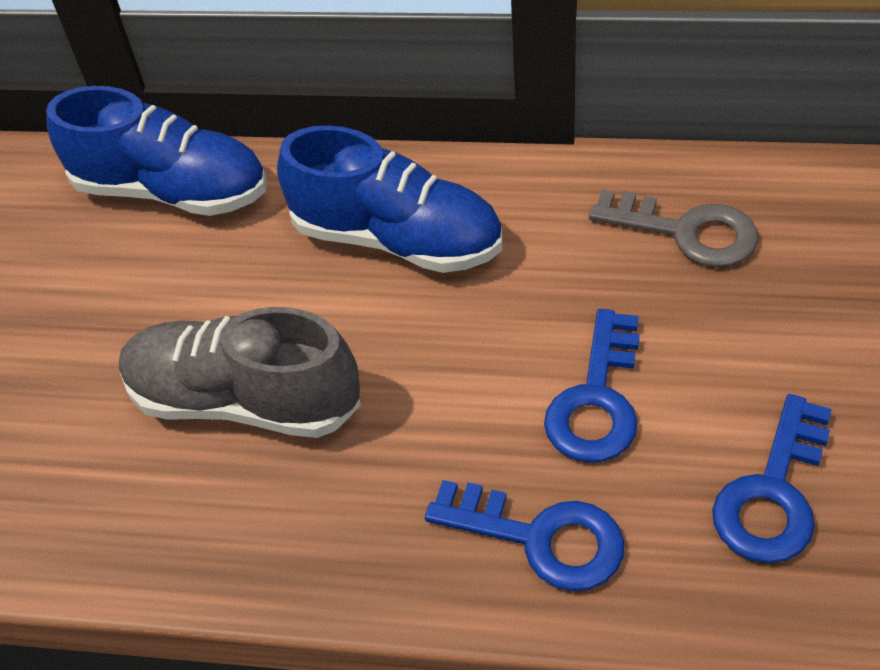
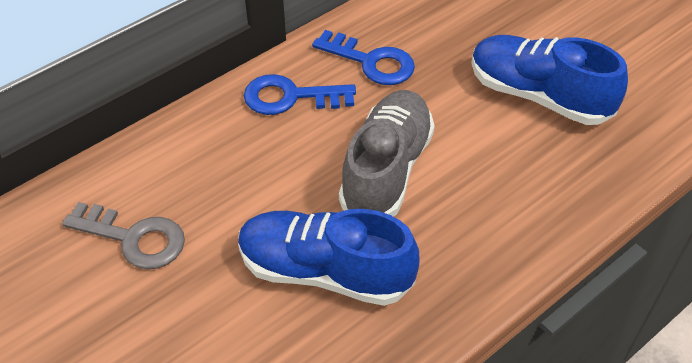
blue key: [425,480,624,591] [544,309,640,462] [712,394,832,563] = 3 -> [244,74,356,115] [312,30,415,85] = 2

